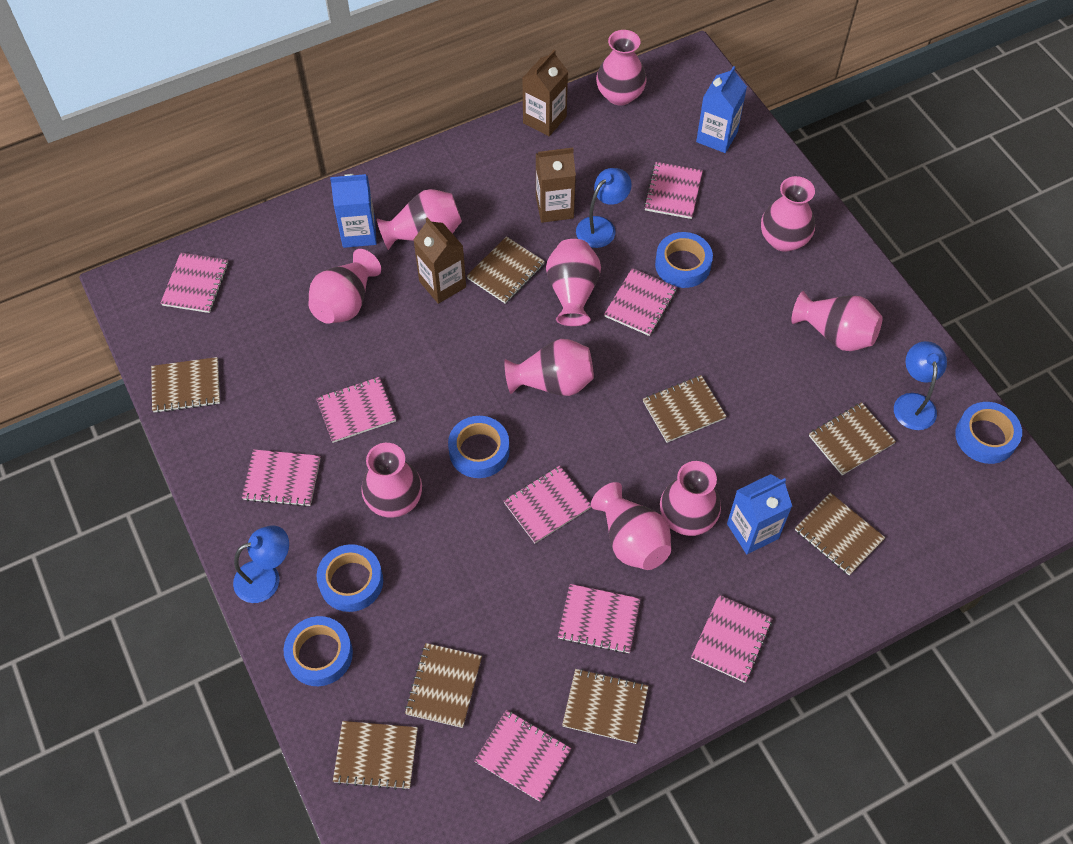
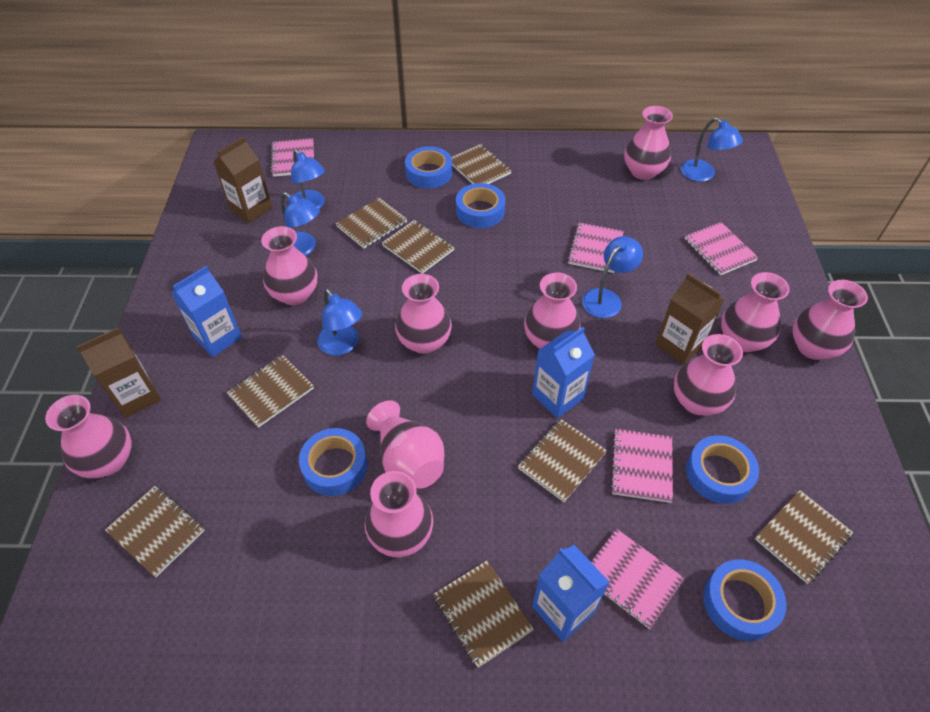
blue lamp: [233,525,289,603] [576,168,632,248] [894,341,947,430] = 3 -> [281,192,320,256] [291,149,325,209] [317,289,362,356] [582,236,643,318] [681,118,743,182] = 5
pink notebook: [161,252,229,313] [242,449,320,507] [316,377,396,443] [474,710,571,802] [504,466,591,543] [558,584,641,654] [604,268,677,336] [644,162,703,219] [691,595,773,683] = 9 -> [271,138,314,177] [567,222,624,273] [591,529,685,629] [610,429,673,503] [685,222,759,275] = 5

